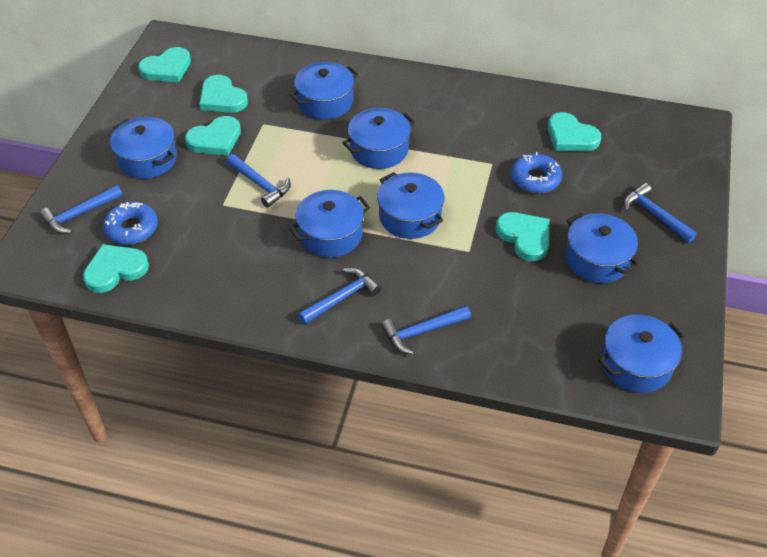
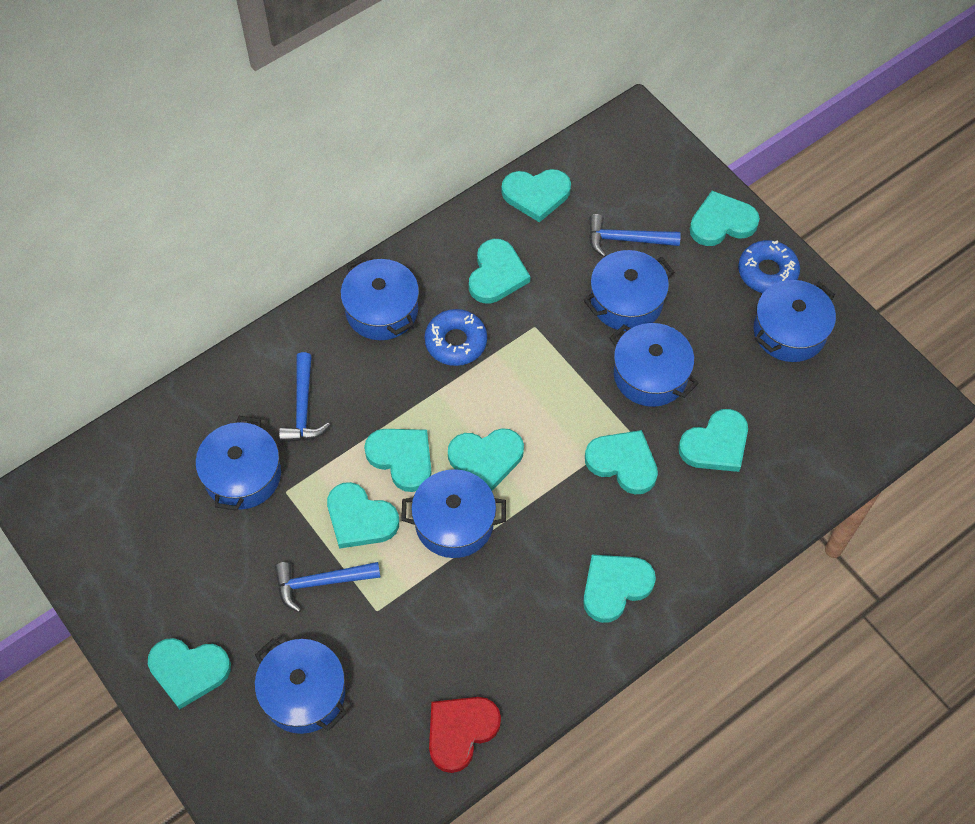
blue hammer: [40,185,123,234] [226,154,291,208] [298,268,381,325] [381,305,471,355] [624,183,697,243] = 5 -> [275,562,381,612] [279,352,330,442] [589,214,681,257] = 3
red heart: none = 0 -> [429,697,501,773] = 1
turquoise heart: [83,244,149,293] [138,47,191,82] [185,116,241,156] [199,75,248,113] [496,212,549,261] [548,112,601,151] = 6 -> [148,638,231,709] [327,482,399,549] [364,429,432,492] [448,428,524,491] [469,239,530,304] [502,169,571,222] [583,555,656,623] [585,430,658,494] [678,409,748,472] [690,191,760,246] = 10

